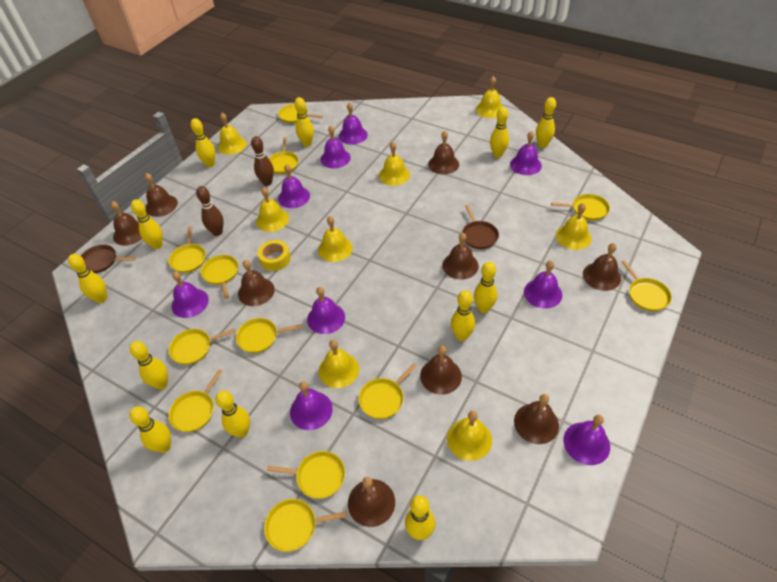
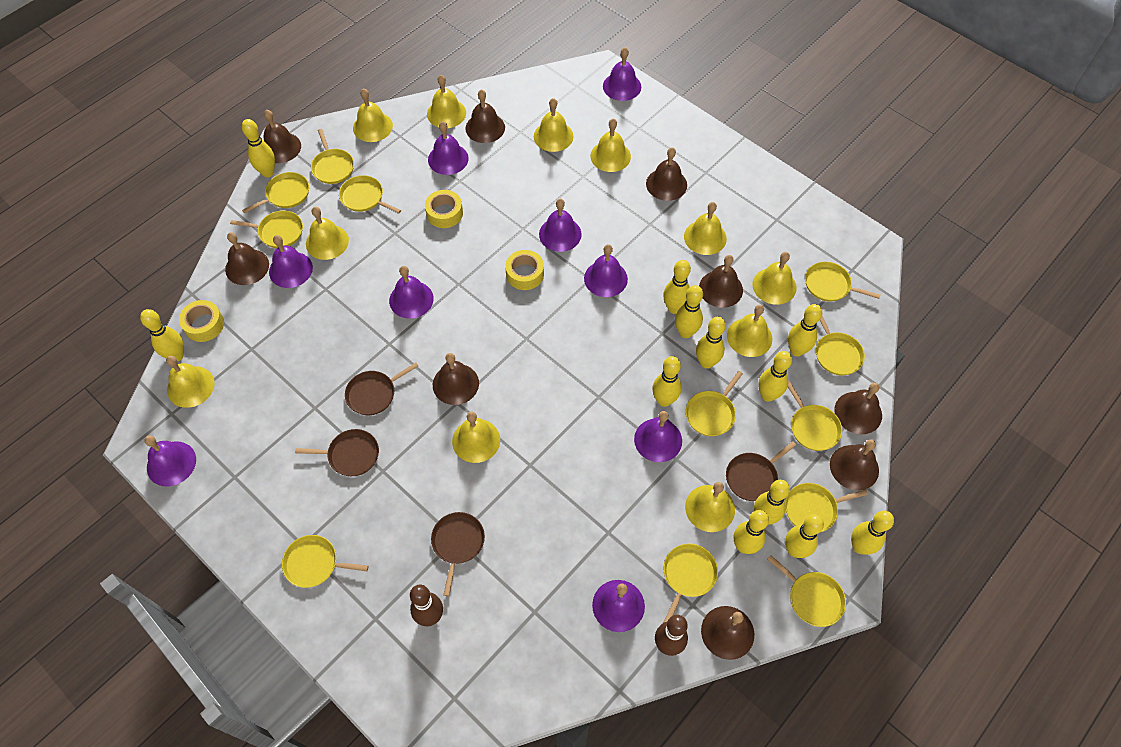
brown pan: [81,245,136,273] [462,205,499,249] = 2 -> [295,429,379,476] [345,363,418,415] [431,512,485,596] [726,441,796,501] = 4
yellow bell: [217,113,247,155] [256,187,289,232] [318,216,353,262] [319,340,359,388] [379,142,410,186] [447,411,492,461] [476,76,503,118] [556,203,592,250] = 8 -> [166,356,215,408] [306,207,349,260] [353,88,393,142] [427,75,466,128] [452,412,500,463] [534,98,574,152] [590,119,631,172] [684,202,727,255] [685,482,735,532] [727,305,772,357] [752,252,797,305] = 11
yellow tape: [258,240,291,271] = 1 -> [179,300,224,342] [425,190,463,228] [505,250,544,290] = 3

